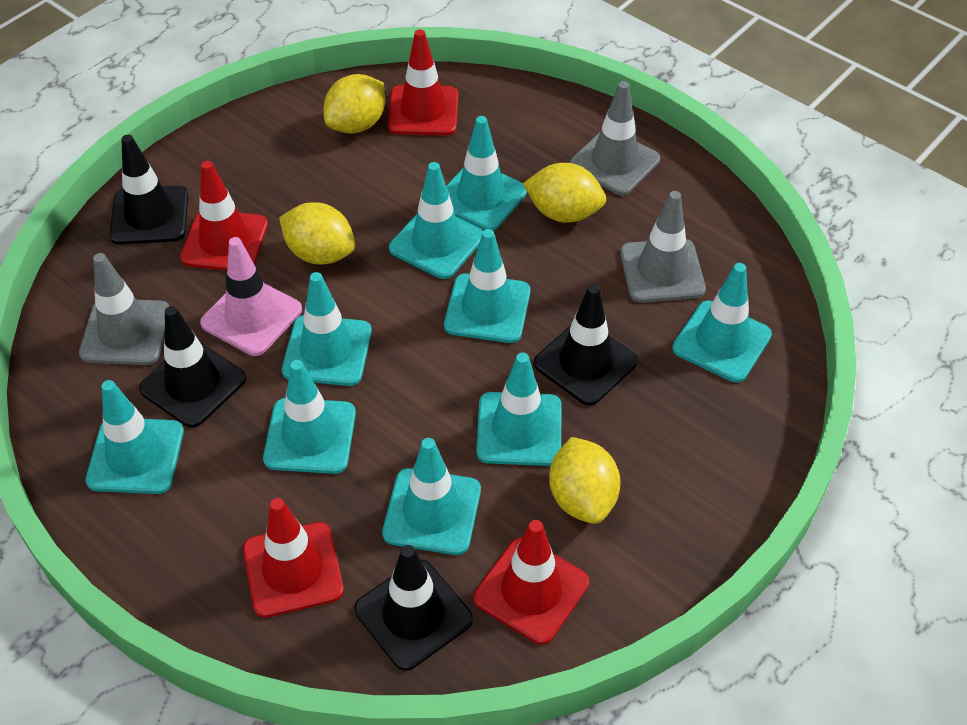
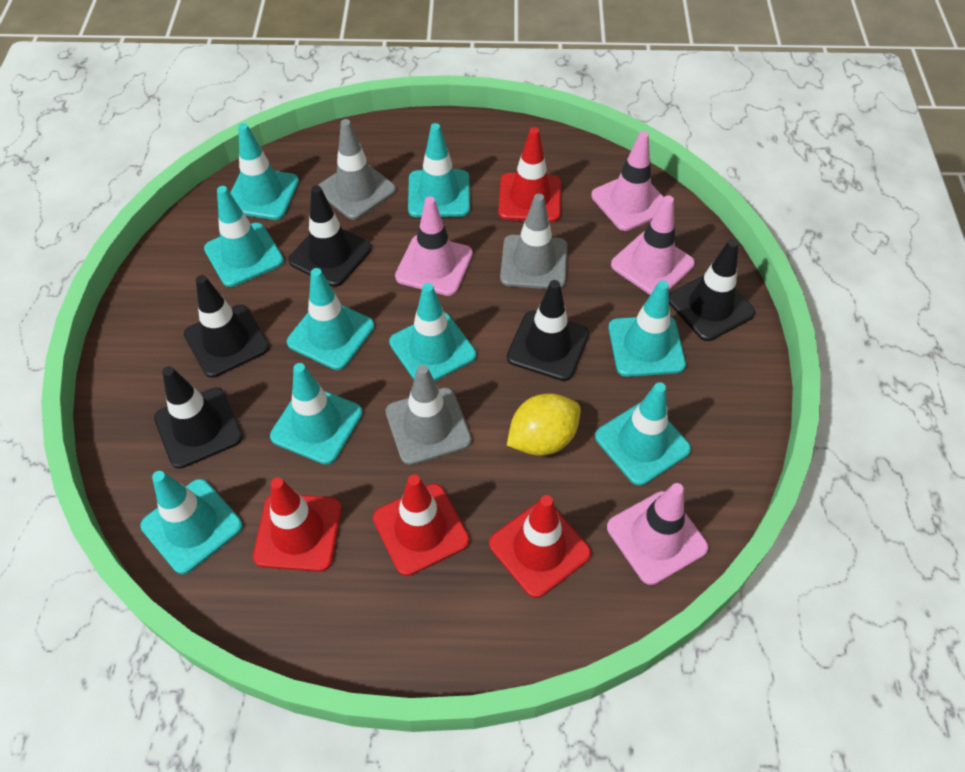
black traffic cone: [109,135,188,245] [139,306,246,427] [354,545,473,671] [534,284,638,405] = 4 -> [154,366,243,469] [184,275,269,378] [288,185,371,287] [507,280,589,381] [669,239,755,341] = 5
pink traffic cone: [200,237,302,356] = 1 -> [395,197,473,296] [591,131,664,231] [607,483,708,585] [611,195,695,295] = 4
yellow lemon: [279,202,355,265] [323,74,385,134] [523,163,606,223] [549,437,620,524] = 4 -> [507,393,581,456] = 1

